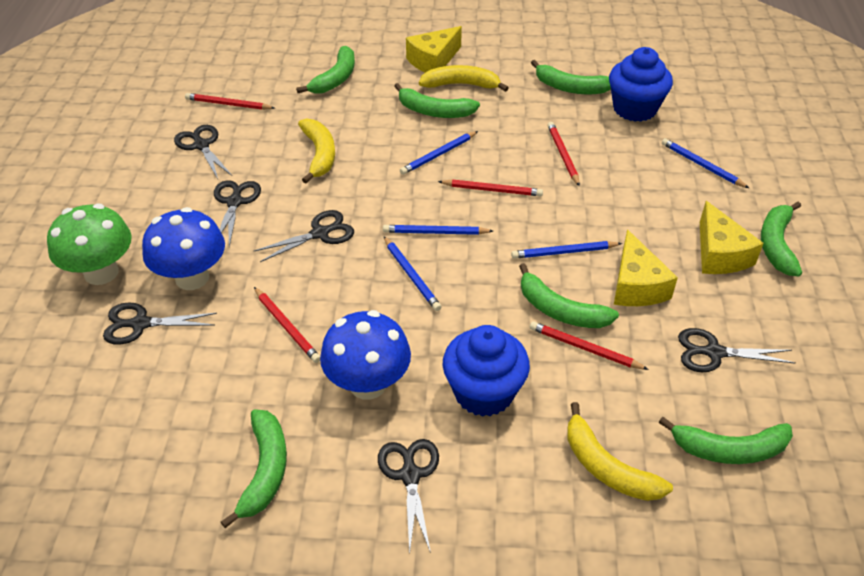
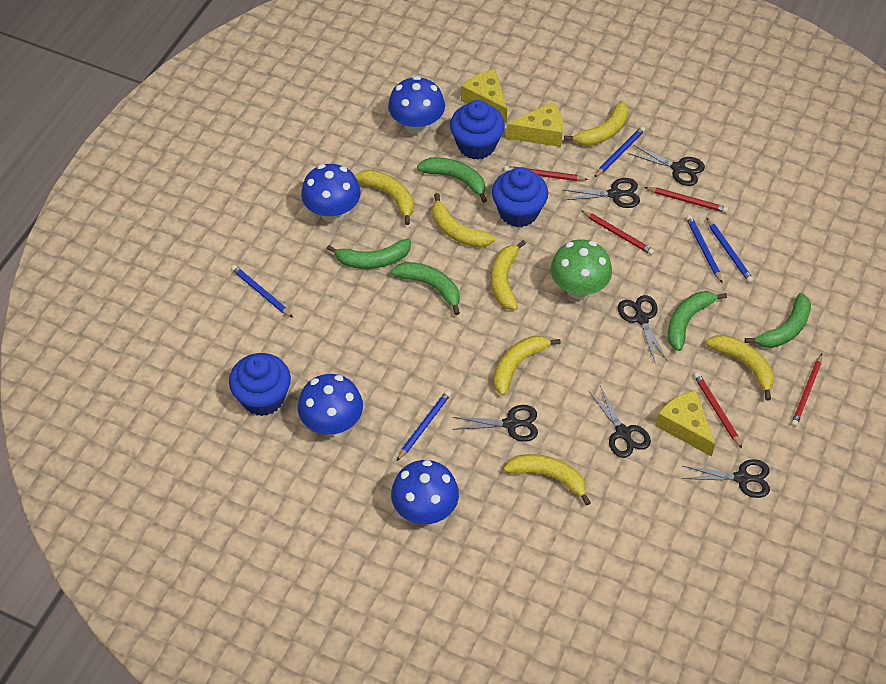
blue cupcake: [443,325,530,417] [609,47,673,122] = 2 -> [229,353,291,416] [450,100,505,160] [492,167,548,227] = 3
blue mushroom: [142,207,225,290] [320,310,411,400] = 2 -> [298,374,363,436] [301,164,361,222] [388,76,445,135] [391,460,459,524] = 4
green banana: [221,409,287,528] [296,46,355,94] [394,83,480,118] [519,263,619,328] [531,60,611,94] [659,417,793,464] [761,202,802,276] = 7 -> [327,239,411,269] [391,262,460,315] [417,157,487,203] [668,291,727,351] [745,293,811,348] = 5
yellow banana: [298,118,335,183] [419,65,509,92] [567,402,673,501] = 3 -> [355,170,414,225] [432,193,495,248] [491,240,526,310] [494,336,560,396] [503,454,591,506] [564,101,629,146] [706,335,774,400] = 7

